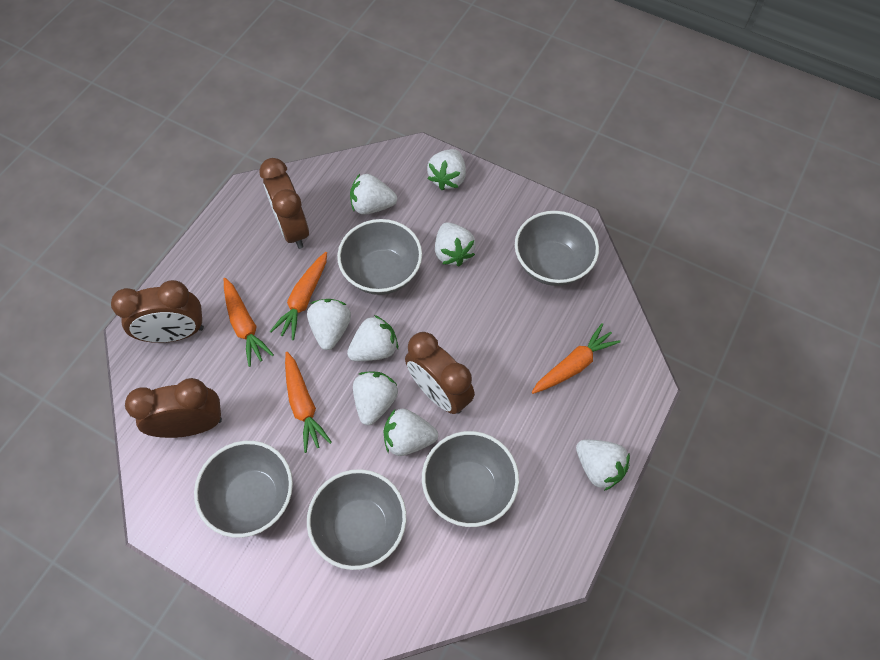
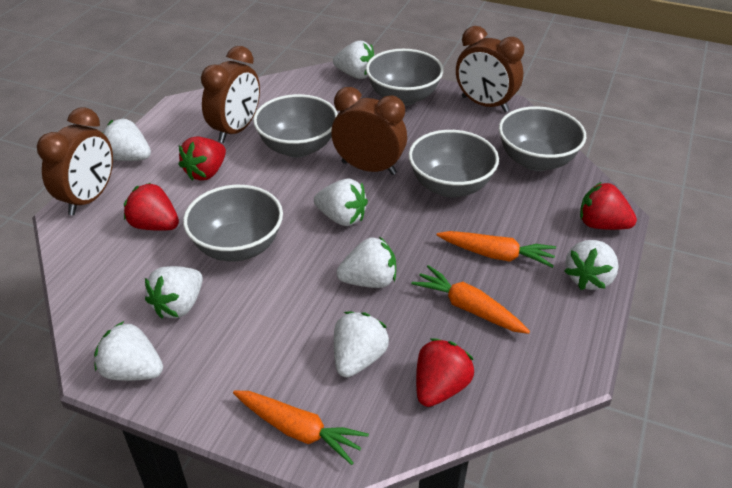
orange carrot: [224,278,274,367] [270,252,327,340] [285,352,332,453] [532,323,621,394] = 4 -> [233,391,369,465] [411,265,530,334] [437,231,556,268] = 3
red strawberry: none = 0 -> [124,183,179,231] [178,136,226,181] [416,338,474,407] [580,182,637,230] = 4

